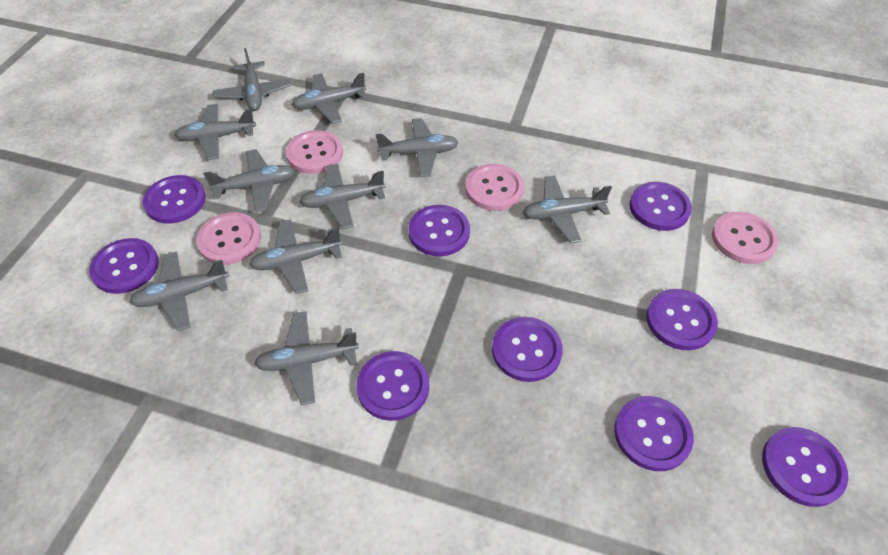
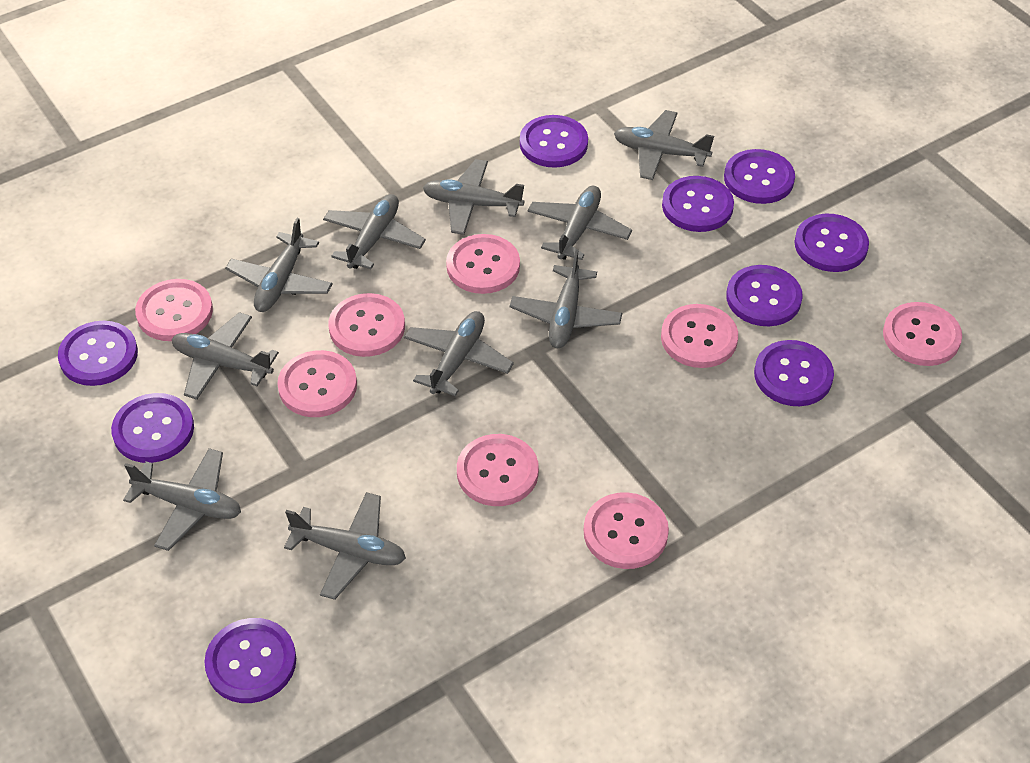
pink button: [196,212,261,265] [286,130,343,174] [465,164,524,211] [712,212,779,264] = 4 -> [135,279,213,341] [277,350,357,417] [328,293,405,357] [446,234,520,294] [457,434,539,506] [584,492,669,569] [661,304,738,368] [883,302,962,366] = 8

